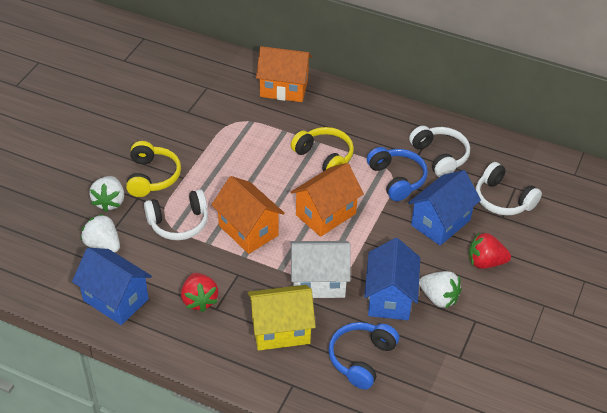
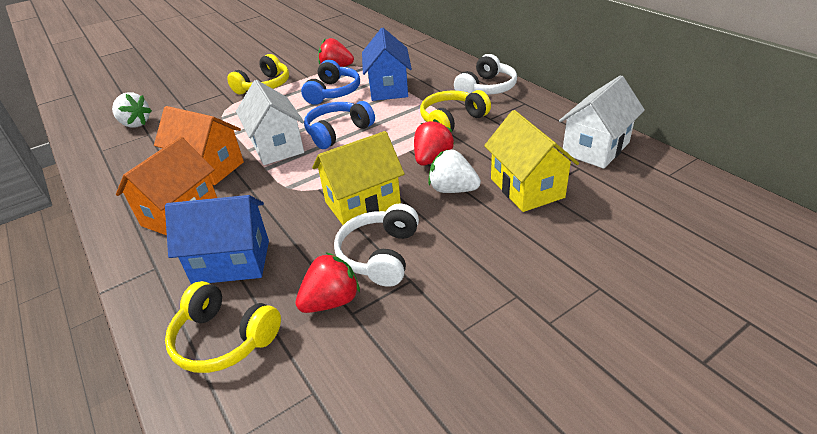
blue house: [72,248,152,325] [364,238,420,320] [408,170,481,245] = 3 -> [165,195,269,285] [362,28,412,101] = 2
orange house: [211,176,285,254] [256,46,312,102] [291,163,364,237] = 3 -> [116,137,217,235] [154,106,244,185] = 2
red strawberry: [181,273,219,312] [469,232,511,269] = 2 -> [295,252,360,313] [318,38,354,67] [414,119,454,166] = 3
white headphones: [144,189,208,240] [409,126,470,177] [476,162,542,216] = 3 -> [334,204,419,287] [454,54,517,95] = 2
white house: [290,241,351,298] = 1 -> [236,80,304,165] [559,75,645,169] = 2
white strawberry: [81,213,120,252] [89,176,124,212] [419,271,462,308] = 3 -> [112,92,152,127] [428,149,481,193] = 2
yellow headphones: [126,141,181,197] [291,127,354,171] = 2 -> [165,281,281,373] [227,54,289,95] [420,90,491,131] = 3
yellow house: [248,285,316,351] = 1 -> [312,131,405,225] [484,110,579,212] = 2

